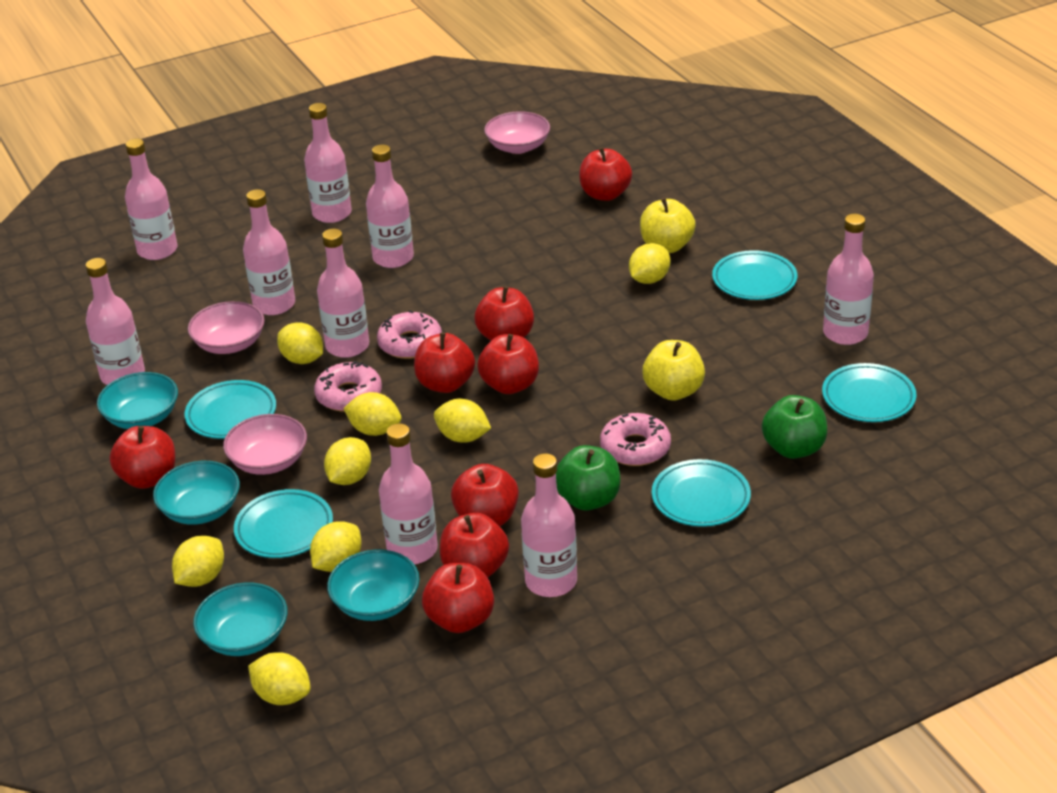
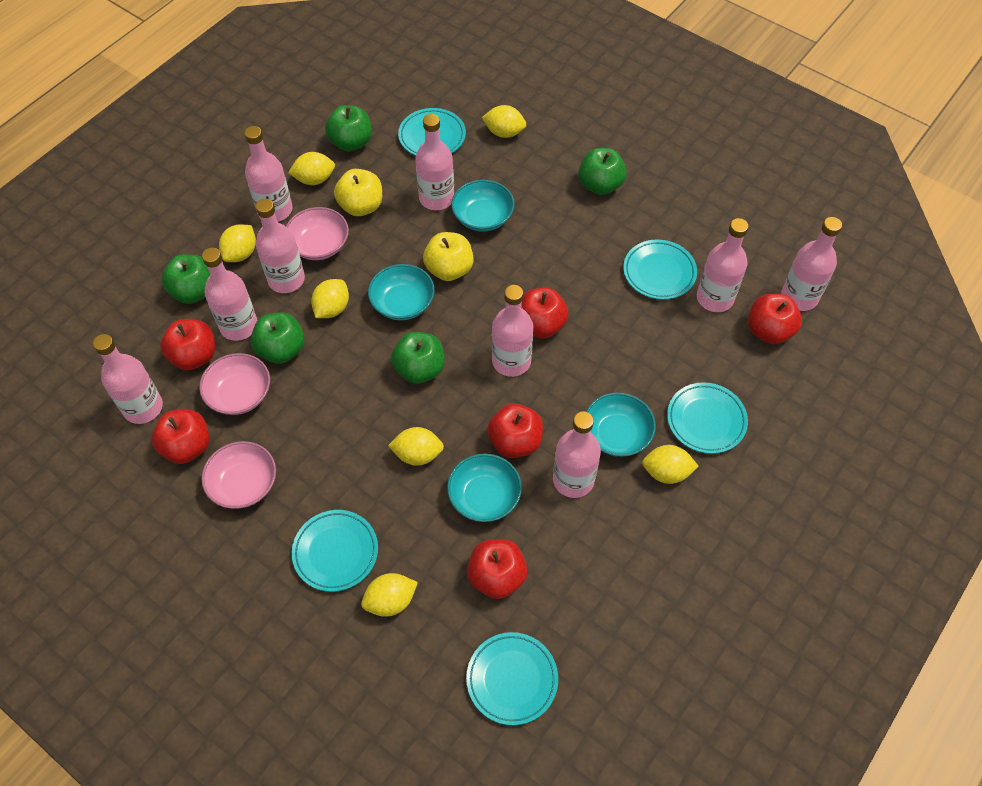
green apple: [556,445,620,510] [762,395,827,459] = 2 -> [161,254,210,304] [250,312,305,364] [325,105,372,152] [391,332,445,384] [578,148,627,195] = 5
pink donut: [314,361,382,412] [377,310,442,359] [600,413,671,466] = 3 -> none = 0
red apple: [109,426,175,489] [414,333,475,393] [422,563,494,633] [440,513,509,578] [451,464,519,526] [475,286,534,340] [477,334,539,394] [579,147,632,201] = 8 -> [152,410,210,464] [160,319,215,370] [467,539,528,599] [487,404,543,458] [522,288,569,338] [748,294,802,344] = 6
yellow lemon: [172,536,224,587] [248,652,311,705] [277,322,323,364] [310,521,362,572] [324,437,371,485] [343,392,402,436] [434,399,491,443] [629,243,670,284] = 8 -> [219,224,256,262] [288,152,335,185] [311,279,349,318] [361,573,418,617] [388,427,444,466] [482,105,526,138] [642,445,699,484] = 7

